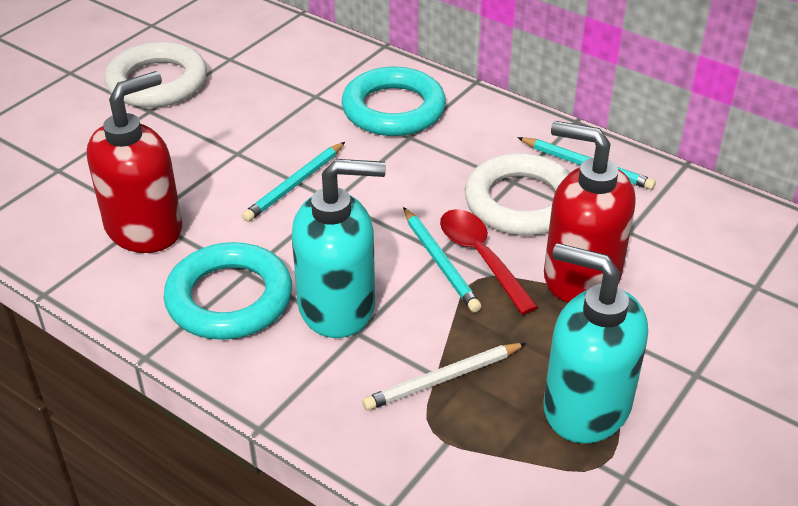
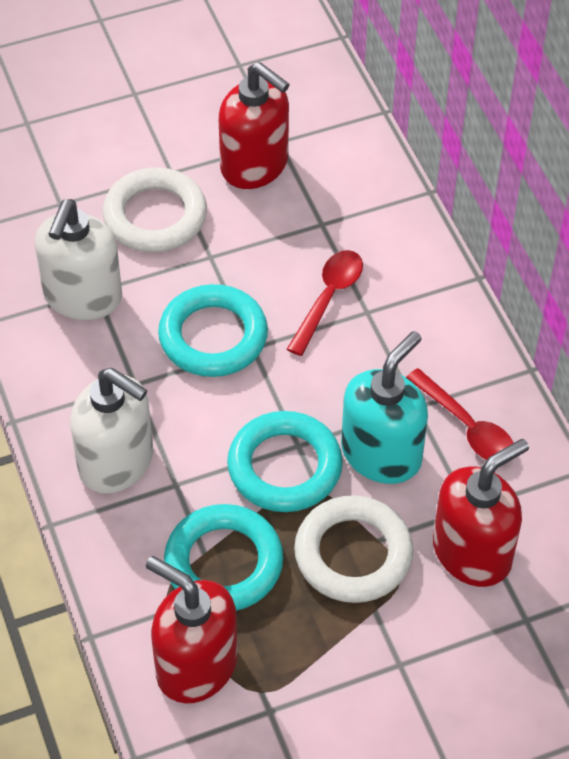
red soap dispenser: [87,71,182,253] [544,121,635,303] = 2 -> [146,556,238,703] [219,62,290,189] [433,439,529,587] = 3
red spoon: [440,209,538,315] = 1 -> [287,250,363,356] [406,368,513,460] = 2
turquoise pencil: [242,142,345,222] [403,207,481,312] [517,137,656,190] = 3 -> none = 0
turquoise ring: [164,242,292,340] [342,67,446,136] = 2 -> [158,284,268,377] [164,504,284,611] [227,411,343,512] = 3
turquoise soap dispenser: [292,159,386,338] [544,243,648,444] = 2 -> [341,331,428,484] = 1
white pencil: [362,343,526,410] = 1 -> none = 0
white soap dispenser: none = 0 -> [35,199,122,320] [70,368,153,494] = 2

